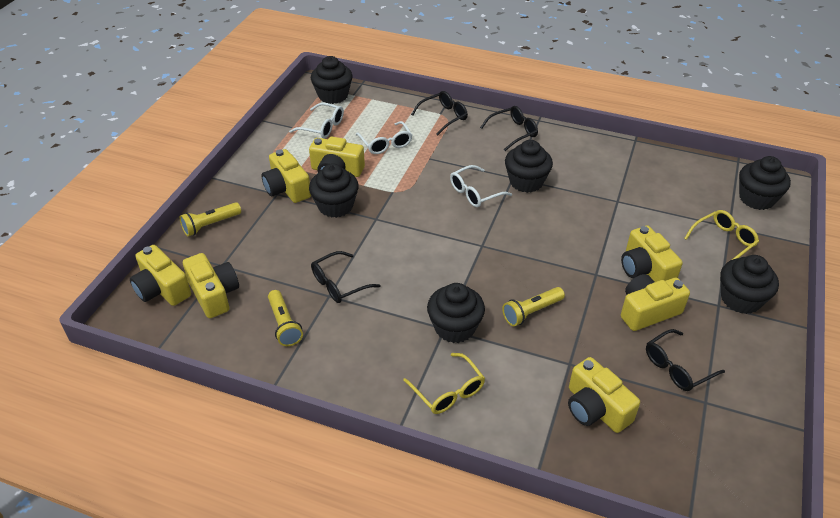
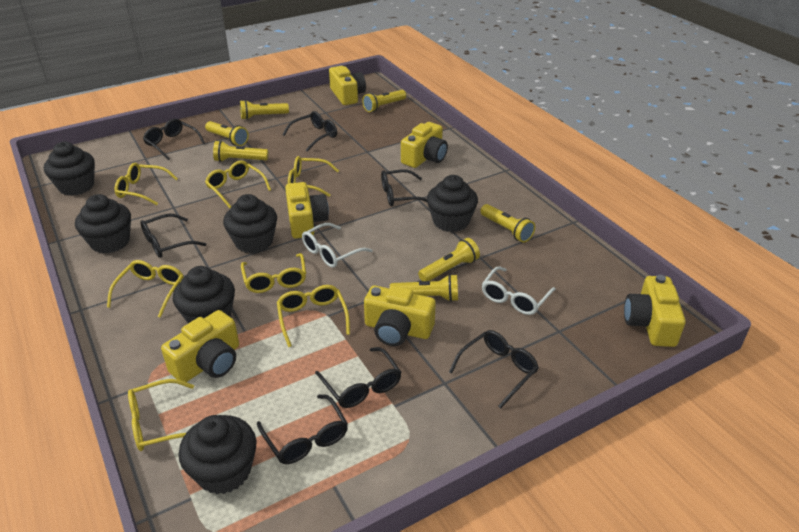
black glasses: [311,251,381,303] [411,91,468,136] [480,106,538,151] [646,329,725,391] = 4 -> [140,214,206,258] [143,119,205,160] [257,394,348,464] [282,111,337,152] [315,347,401,408] [381,169,427,206] [449,330,539,409] = 7
white glasses: [289,103,344,139] [356,121,412,154] [450,165,512,207] = 3 -> [302,223,373,268] [482,266,556,315] = 2
yellow camera: [130,245,191,306] [183,253,239,318] [262,149,311,203] [309,136,365,177] [568,357,640,433] [621,226,683,282] [621,274,690,331] = 7 -> [161,310,239,382] [285,182,329,239] [329,66,366,105] [364,286,436,346] [401,122,448,168] [624,275,686,347] = 6
yellow flashlight: [180,202,241,236] [268,290,303,346] [502,287,565,326] = 3 -> [205,121,249,146] [213,140,268,162] [240,100,289,120] [362,90,406,112] [390,274,458,302] [418,238,480,281] [480,204,535,243] = 7
yellow glasses: [403,353,485,414] [684,210,759,260] = 2 -> [107,260,184,318] [115,163,178,205] [128,379,194,451] [205,161,271,208] [241,253,306,293] [277,285,350,347] [288,156,339,197] = 7

